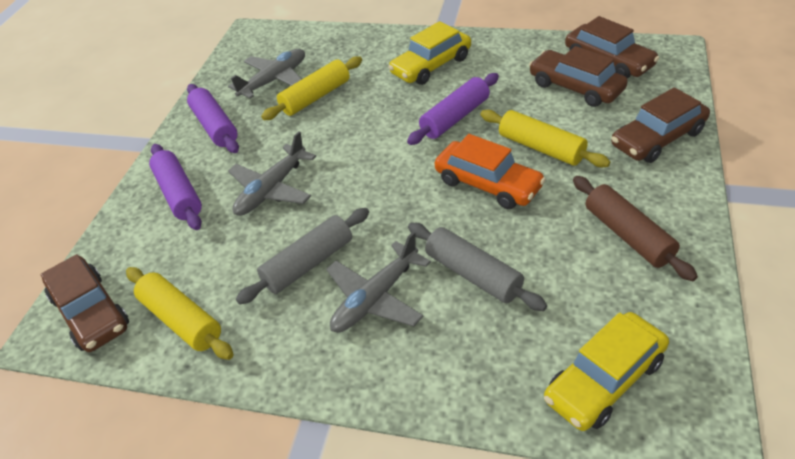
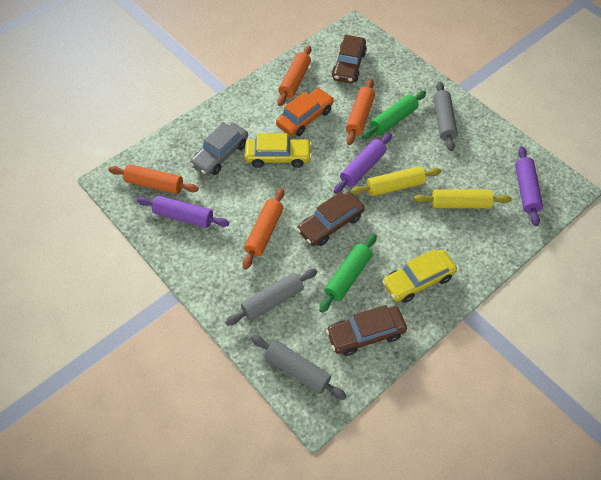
brown car: [41,254,129,352] [529,46,628,107] [565,16,659,79] [611,87,710,163] = 4 -> [297,192,365,246] [326,305,407,356] [332,35,367,83] = 3
brown rolling pin: [573,176,698,281] = 1 -> none = 0
green rolling pin: none = 0 -> [319,234,377,313] [362,91,426,139] = 2
grey car: none = 0 -> [190,122,248,176] = 1
grey plane: [228,49,305,99] [228,131,316,216] [326,232,431,333] = 3 -> none = 0
grey rolling pin: [236,208,369,305] [408,223,547,311] = 2 -> [226,269,317,326] [251,335,347,400] [433,81,458,151] = 3
orange rolling pin: none = 0 -> [108,164,199,194] [243,188,284,270] [278,46,311,106] [346,79,375,145] = 4
yellow rolling pin: [126,267,234,360] [261,56,362,120] [480,110,610,167] = 3 -> [350,166,441,196] [414,189,512,208] = 2

